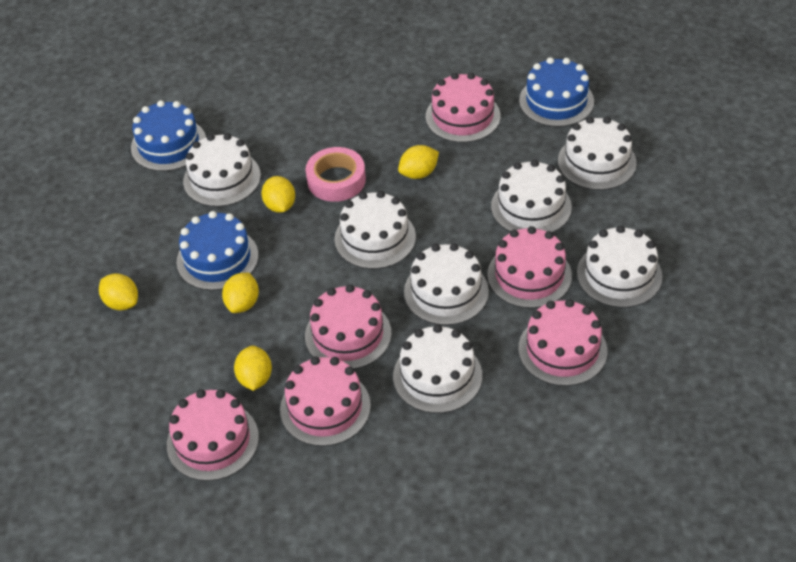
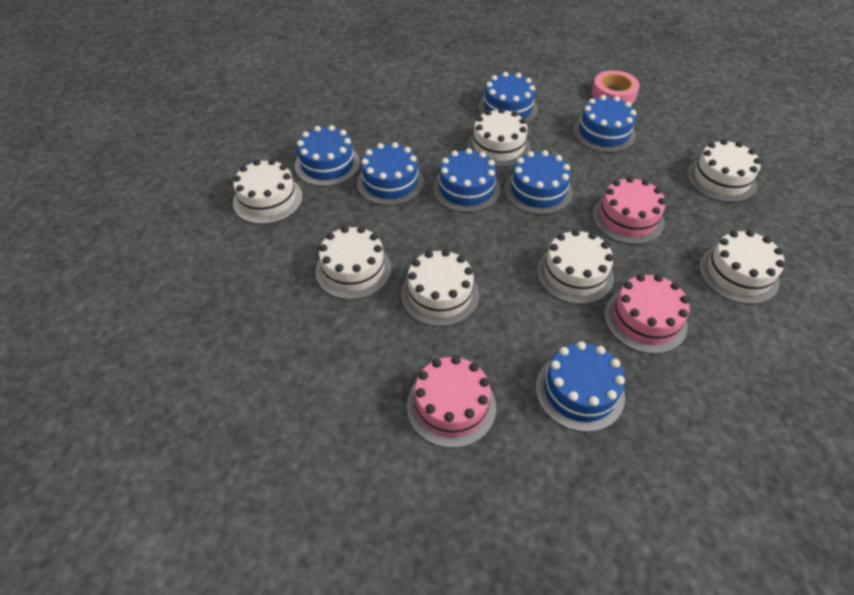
blue cake: [131,100,206,171] [177,211,258,291] [519,57,594,127] = 3 -> [295,125,360,186] [357,142,424,206] [433,148,501,213] [478,72,538,124] [504,150,573,215] [536,341,625,432] [573,95,636,153] = 7
pink cake: [167,389,259,481] [280,356,371,446] [305,284,392,369] [426,73,501,143] [487,226,572,308] [518,299,607,386] = 6 -> [407,356,496,448] [592,176,666,244] [604,274,689,354] = 3
yellow lemon: [99,274,138,310] [222,273,259,313] [234,346,272,391] [261,176,295,213] [398,145,439,179] = 5 -> none = 0

